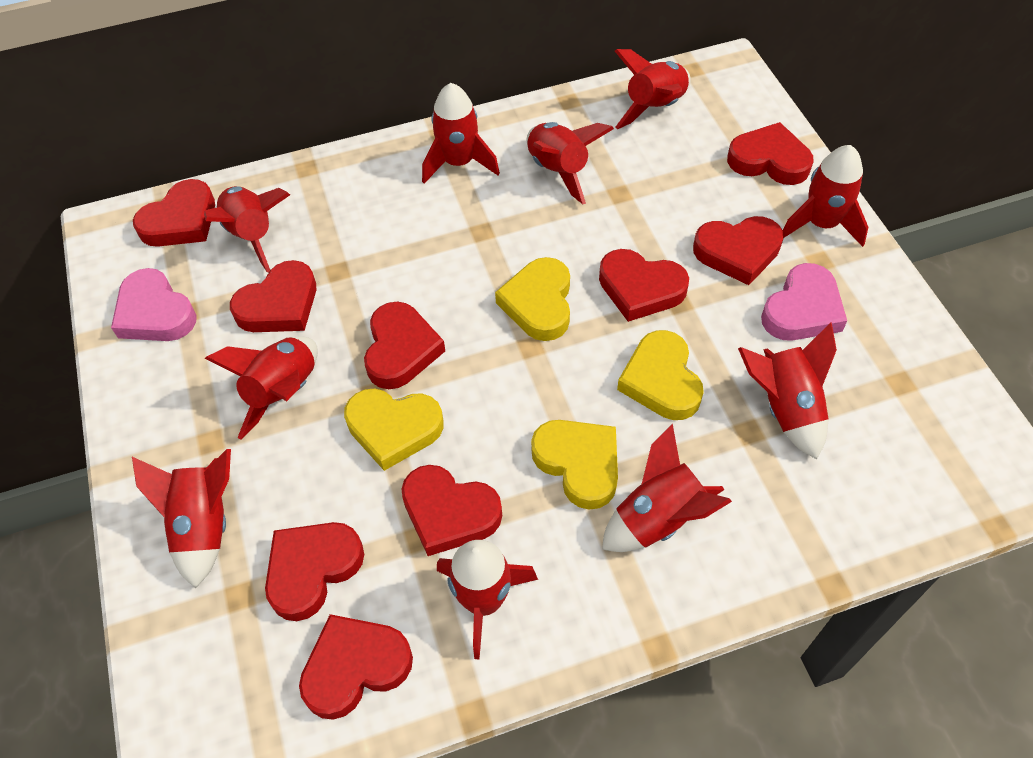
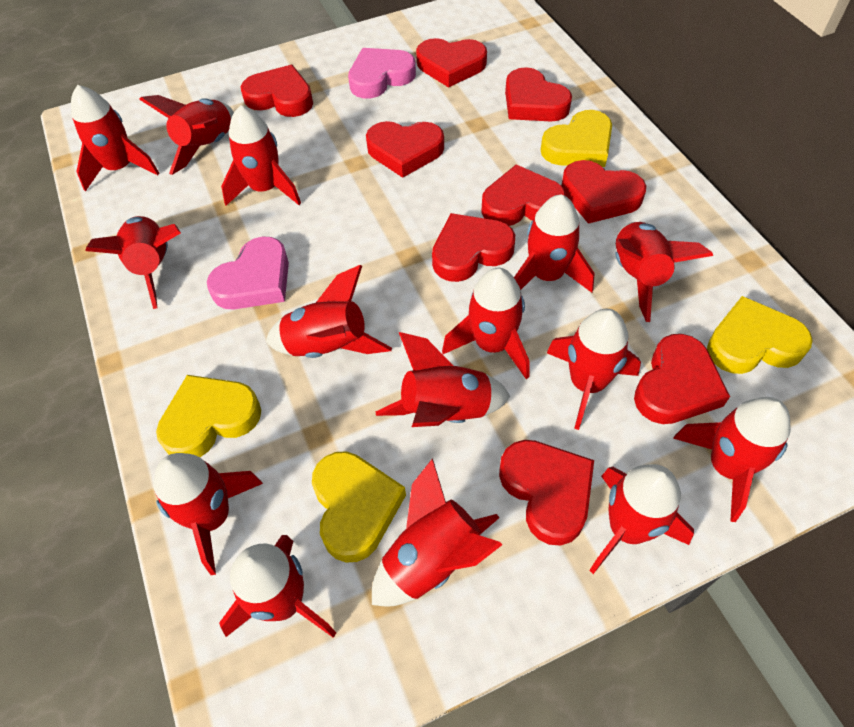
red rocket: [132,449,231,588] [204,186,290,272] [205,336,318,439] [422,83,500,184] [437,540,538,660] [527,122,614,204] [602,424,732,552] [615,49,691,129] [738,322,837,459] [783,145,868,247] = 10 -> [71,85,159,191] [85,216,181,309] [139,95,234,175] [153,453,263,575] [219,535,336,638] [221,105,301,206] [266,265,392,358] [372,458,503,607] [376,332,510,427] [442,268,529,379] [514,194,594,293] [547,309,641,430] [589,464,694,574] [615,222,713,322] [673,397,791,522] = 15

